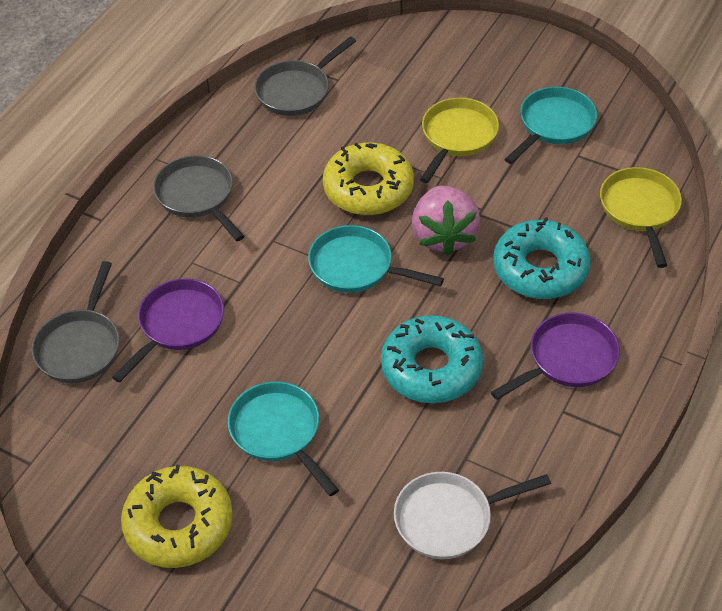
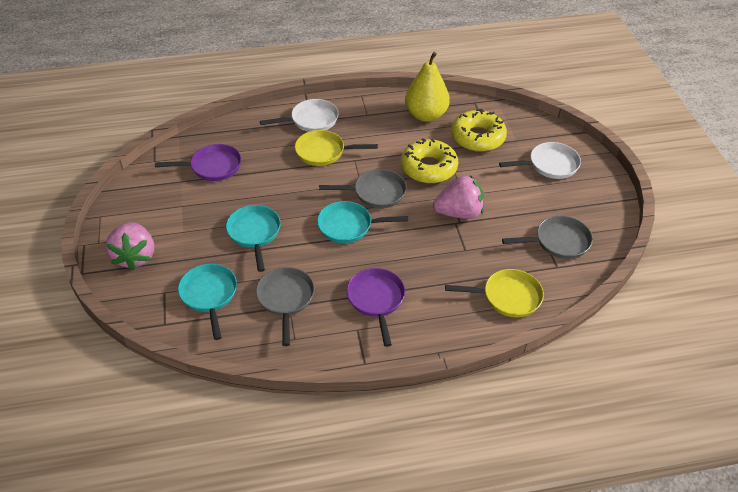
pink strawberry: [412,185,480,256] = 1 -> [106,223,154,271] [433,175,484,219] = 2
turquoise donut: [381,315,483,403] [493,217,591,299] = 2 -> none = 0
white pan: [394,472,551,559] = 1 -> [260,99,339,132] [499,142,581,179] = 2
yellow pear: none = 0 -> [405,52,450,122] = 1

